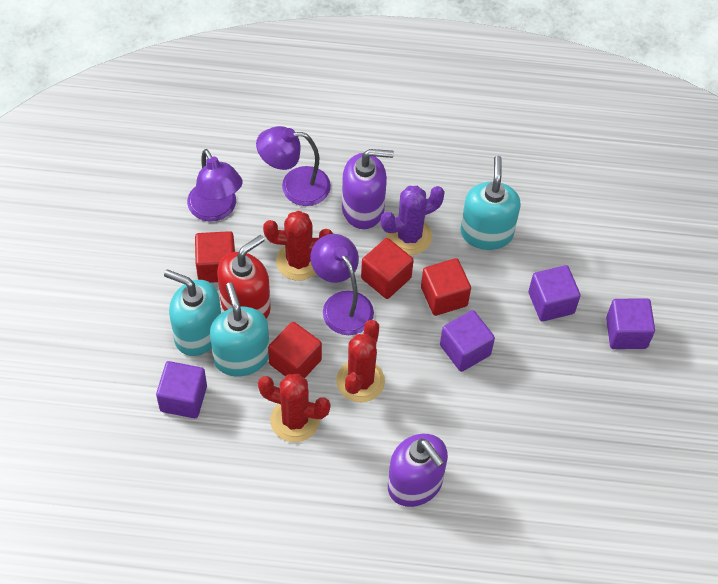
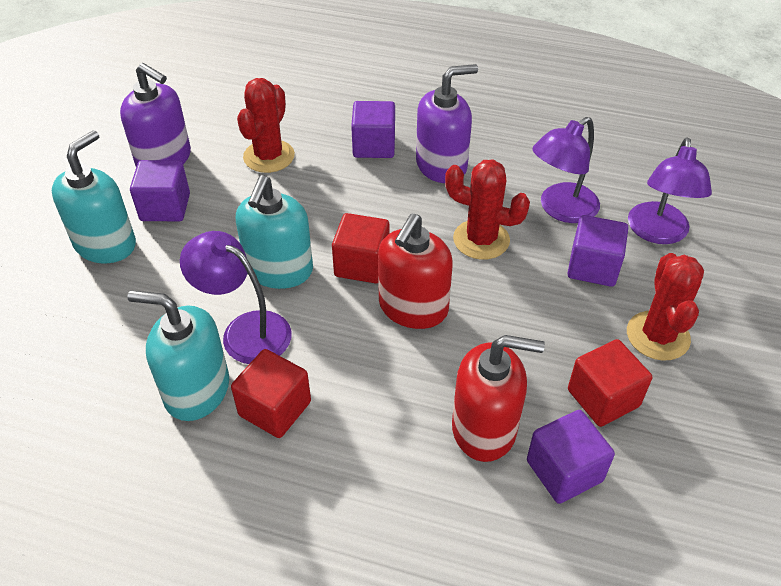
purple cactus: [381,186,445,255] = 1 -> none = 0
red cube: [195,231,235,283] [268,322,322,378] [361,238,414,299] [421,258,471,316] = 4 -> [231,349,311,438] [332,213,390,283] [568,339,652,427] = 3
red soap dispenser: [217,235,271,318] = 1 -> [378,214,453,329] [452,335,545,462] = 2

